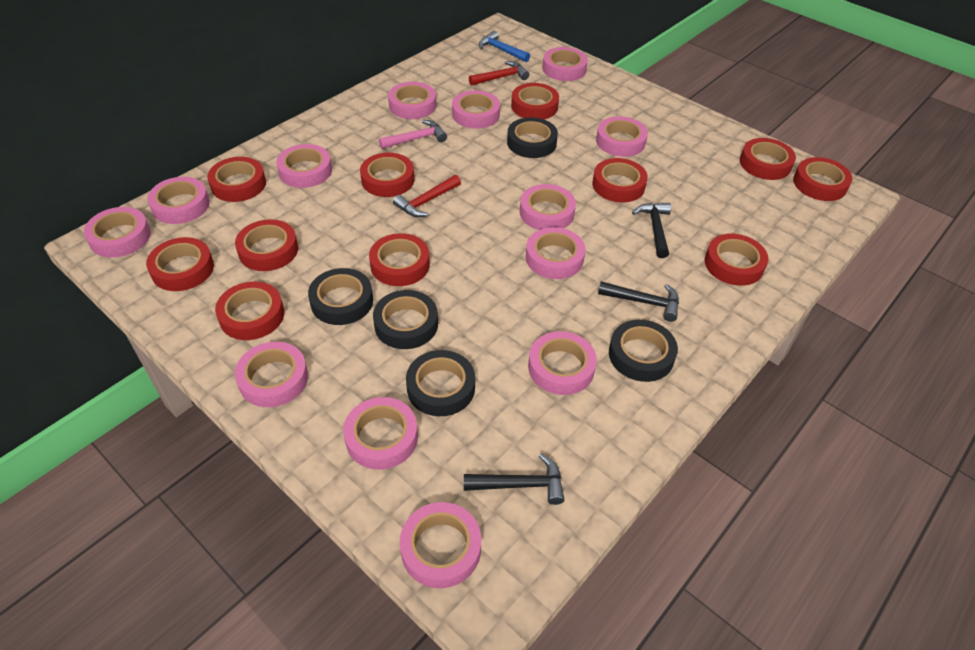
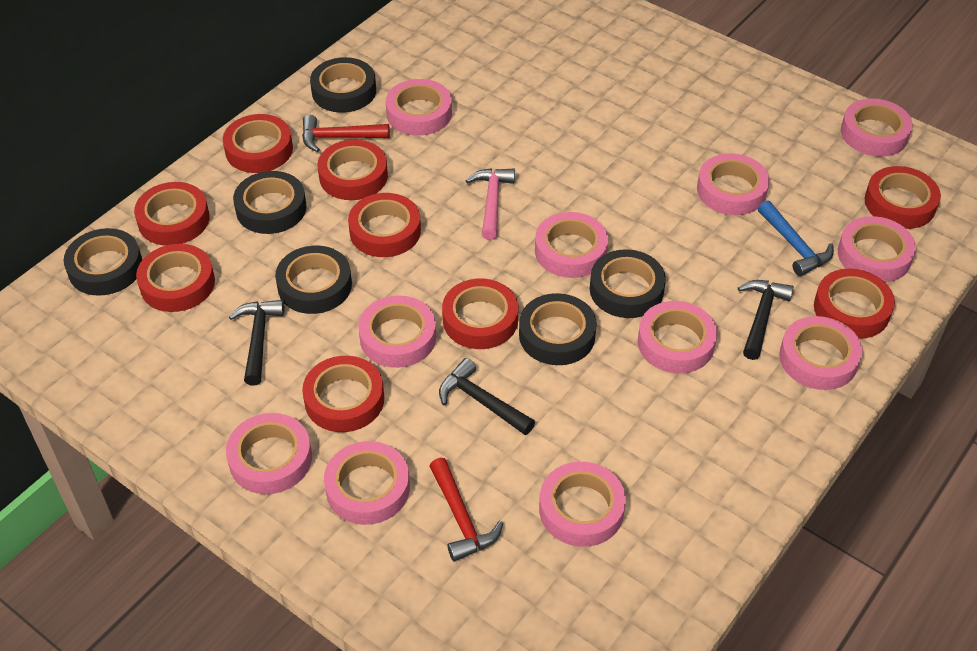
black tape: [308,268,373,325] [373,290,438,349] [406,350,475,416] [507,117,558,158] [609,320,678,382] = 5 -> [64,228,142,296] [233,171,307,234] [275,246,352,314] [310,57,376,113] [519,293,597,365] [590,249,666,318] = 6
pink tape: [84,207,151,258] [147,177,210,224] [235,342,308,407] [276,144,332,188] [343,397,418,469] [388,82,436,119] [400,502,481,588] [452,90,500,129] [520,184,576,230] [526,227,585,279] [528,331,597,395] [542,47,588,81] [596,116,648,157] = 13 -> [226,413,312,494] [324,441,410,525] [358,295,436,368] [386,79,452,136] [535,212,608,278] [539,462,626,547] [638,301,717,373] [697,153,770,215] [779,316,862,390] [838,216,916,282] [841,99,913,157] = 11
red tape: [146,237,214,291] [207,157,266,202] [215,282,284,340] [235,219,298,271] [360,153,414,197] [369,233,430,286] [511,83,559,119] [592,158,648,203] [705,234,769,286] [740,138,796,180] [793,157,853,201] = 11 -> [134,182,210,245] [136,244,215,312] [223,114,293,173] [302,356,384,432] [318,139,388,200] [348,193,421,257] [442,279,518,349] [814,269,895,339] [865,166,941,229] = 9

